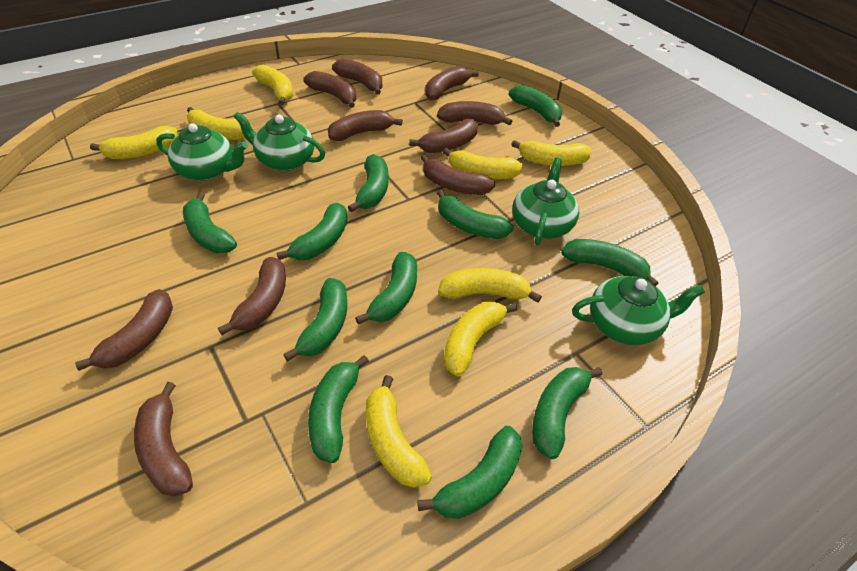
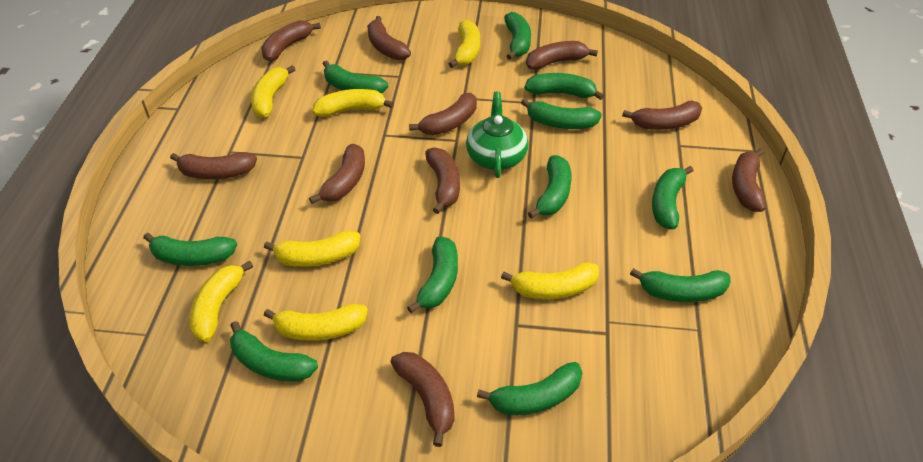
green teapot: [156,123,248,181] [234,112,325,171] [512,158,579,245] [572,276,705,345] = 4 -> [466,92,528,178] = 1
yellow banana: [90,126,177,159] [187,107,252,140] [252,65,293,105] [366,375,432,488] [438,268,542,303] [443,148,523,179] [444,302,518,376] [511,140,592,166] = 8 -> [189,260,253,342] [251,65,296,118] [264,231,360,267] [264,304,368,341] [312,89,394,117] [449,20,480,68] [501,263,599,299] = 7

